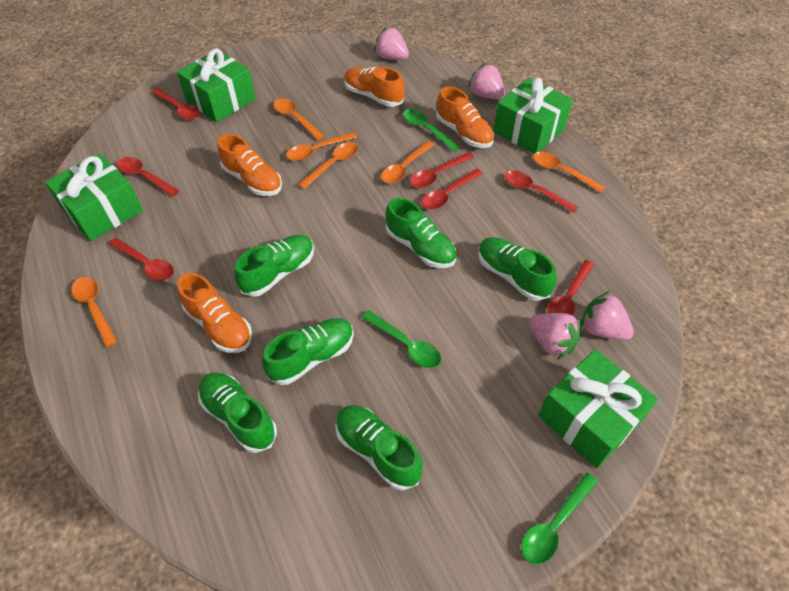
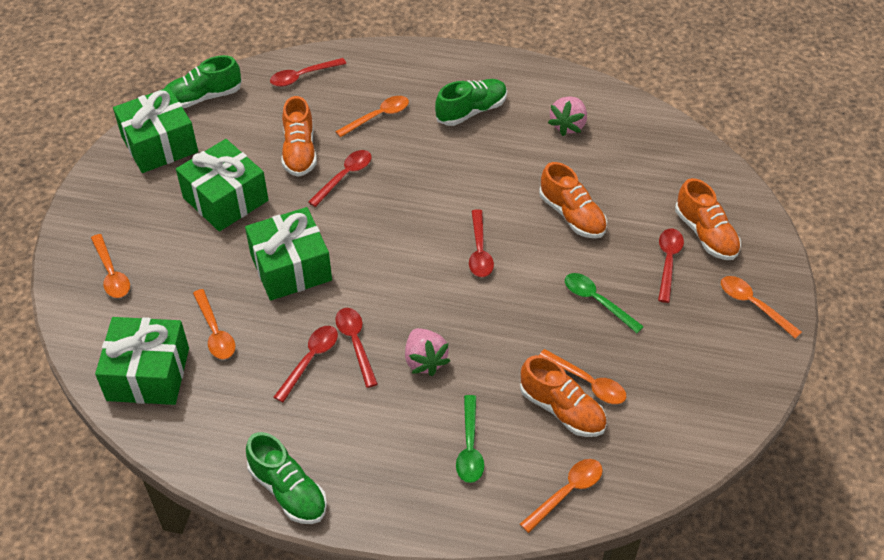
green shoe: [198,373,277,453] [235,235,314,297] [262,318,354,385] [335,405,423,490] [385,198,456,268] [478,237,556,301] = 6 -> [164,55,242,108] [246,432,327,524] [435,79,507,126] = 3
green spoon: [362,310,441,368] [403,109,460,152] [521,473,598,564] = 3 -> [456,395,484,483] [565,273,644,333] = 2
pink strawberry: [374,27,409,60] [468,63,505,99] [529,313,582,360] [581,291,634,340] = 4 -> [405,328,450,376] [548,96,587,136] = 2
red spoon: [109,238,174,281] [117,157,179,196] [152,89,200,120] [410,152,474,188] [421,169,483,210] [504,171,578,213] [547,260,595,315] = 7 -> [270,58,346,87] [274,326,338,402] [308,150,372,207] [335,308,378,388] [469,209,494,277] [658,229,684,303] = 6

